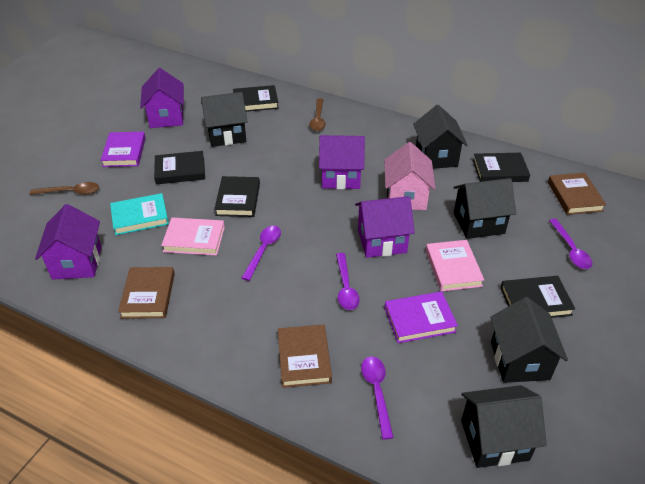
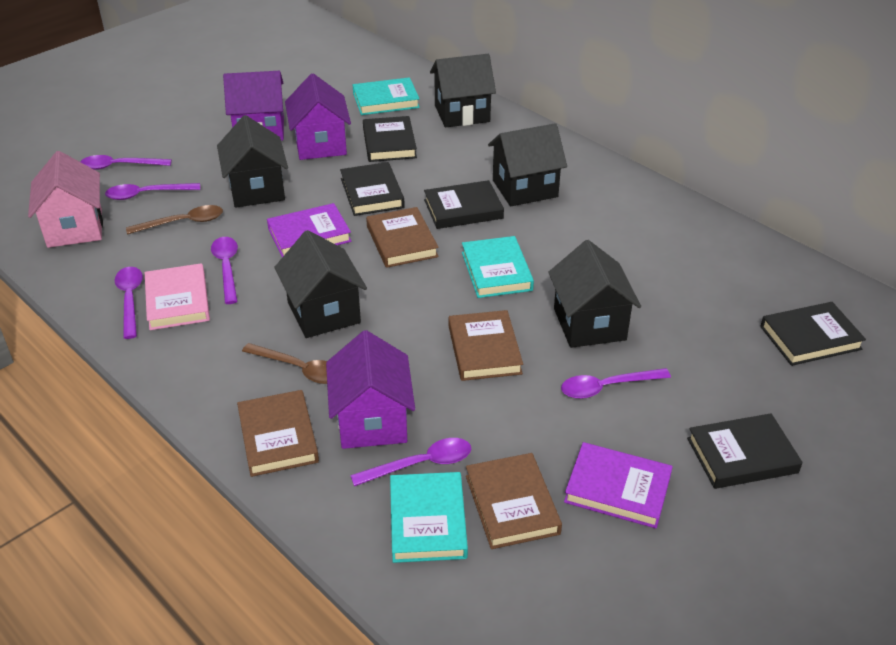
brown book: [118,267,175,319] [278,324,332,388] [548,173,606,215] = 3 -> [237,390,319,477] [366,207,439,268] [449,310,523,381] [466,453,562,549] = 4
pink book: [161,218,225,256] [426,240,484,291] = 2 -> [145,263,210,330] = 1
purple house: [35,204,102,280] [140,68,184,128] [319,135,365,189] [355,196,415,258] = 4 -> [223,71,284,141] [285,73,351,160] [326,330,415,449] = 3
purple spoon: [242,226,281,281] [336,253,360,310] [361,356,394,440] [549,219,592,269] = 4 -> [80,155,172,170] [105,183,200,200] [114,267,143,339] [211,237,238,304] [350,438,471,486] [561,368,671,399] = 6
turquoise book: [110,193,169,235] = 1 -> [353,77,420,115] [390,472,468,563] [462,236,534,298] = 3

